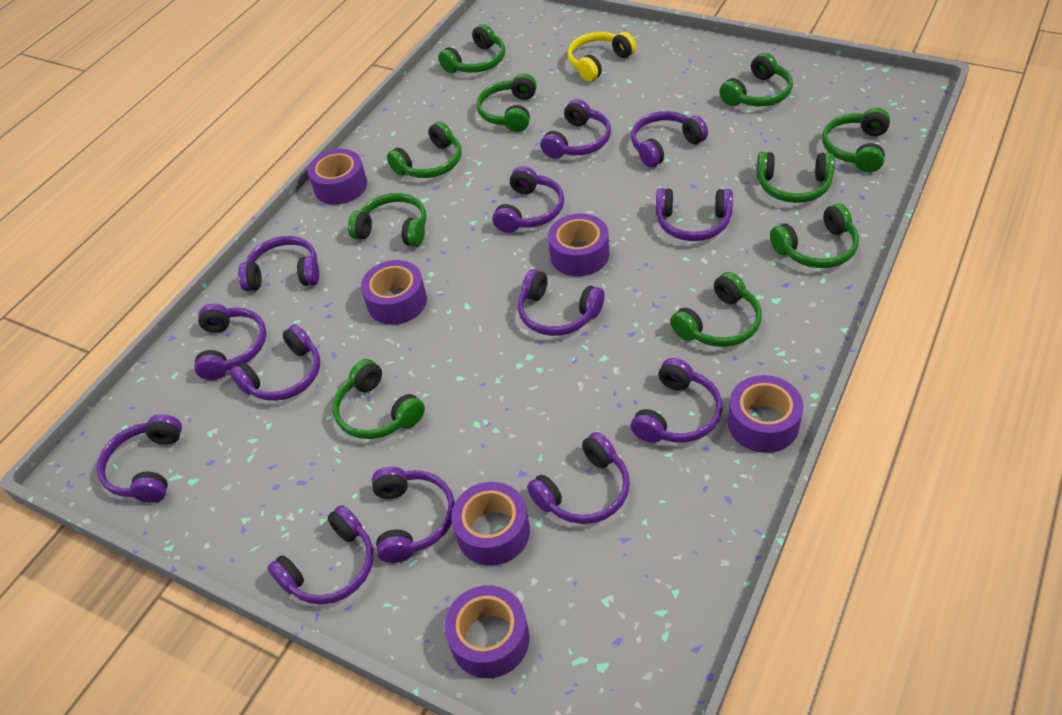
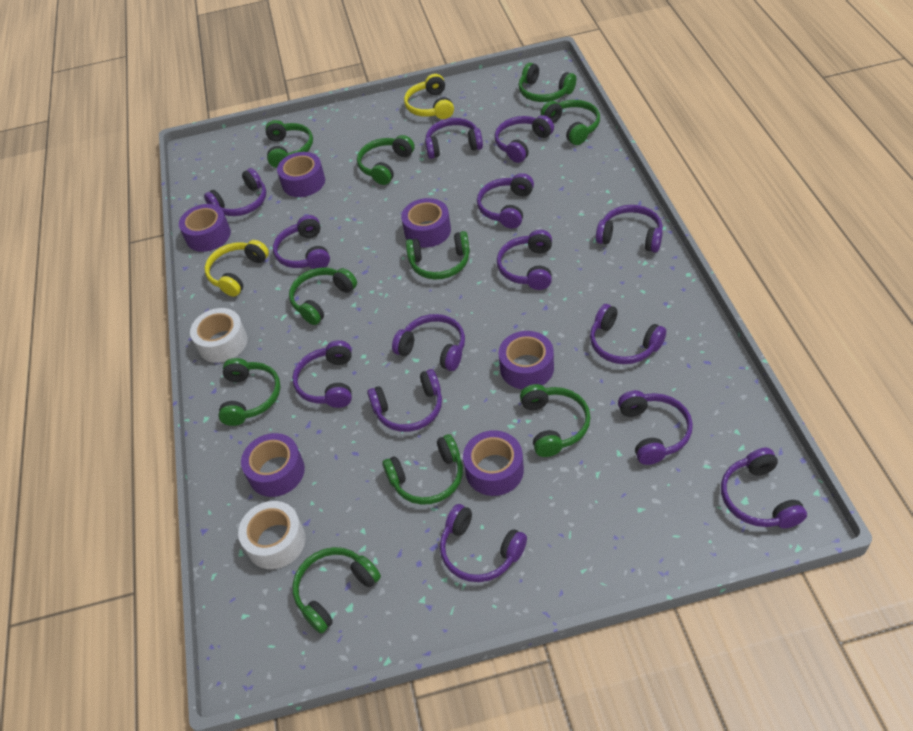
purple headphones: [97,414,182,503] [194,304,267,380] [230,324,320,401] [238,236,319,291] [267,505,374,605] [372,467,455,563] [493,166,564,233] [518,269,604,336] [527,432,630,524] [540,99,611,159] [631,111,708,167] [631,358,722,443] [656,188,733,241] = 13 -> [204,168,266,216] [273,215,330,269] [292,340,352,408] [367,369,442,432] [392,314,465,371] [425,118,483,159] [440,504,527,582] [477,173,534,228] [495,115,554,163] [497,230,552,290] [590,304,666,364] [596,205,663,253] [618,390,693,465] [721,448,807,528] = 14
white tape: none = 0 -> [190,308,248,363] [238,501,306,569] = 2
yellow headphones: [568,32,636,81] = 1 -> [205,240,269,297] [404,74,454,119] = 2

